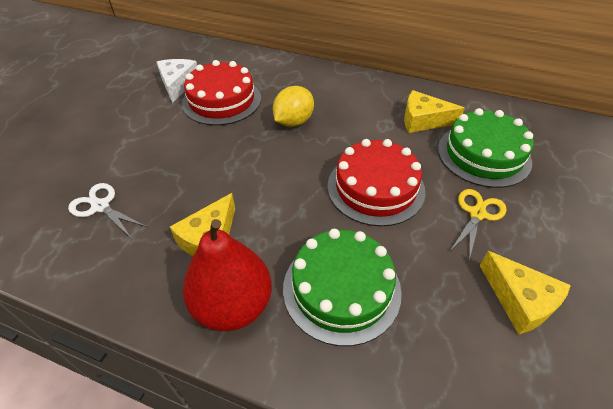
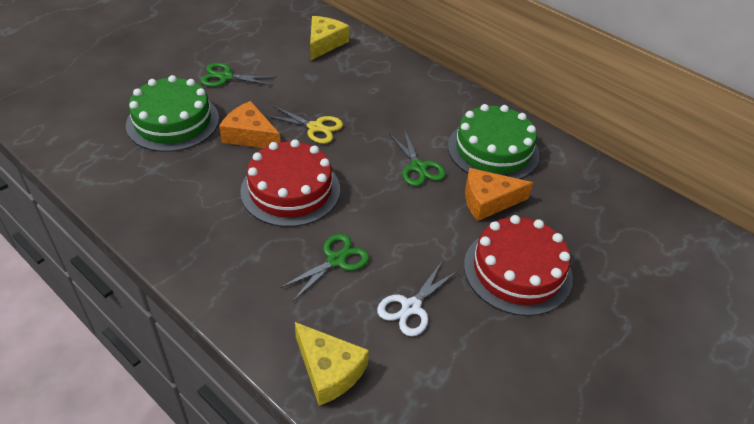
green scissors: none = 0 -> [200,63,277,87] [280,234,369,301] [389,129,446,186] = 3
orange cheese: none = 0 -> [219,101,281,148] [465,168,533,221] = 2
red pear: [183,219,272,331] = 1 -> none = 0
white cheese: [157,59,197,103] = 1 -> none = 0
yellow cheese: [170,193,235,256] [404,90,465,133] [480,251,571,335] = 3 -> [295,322,369,406] [310,16,349,60] = 2
yellow lemon: [273,86,314,127] = 1 -> none = 0

